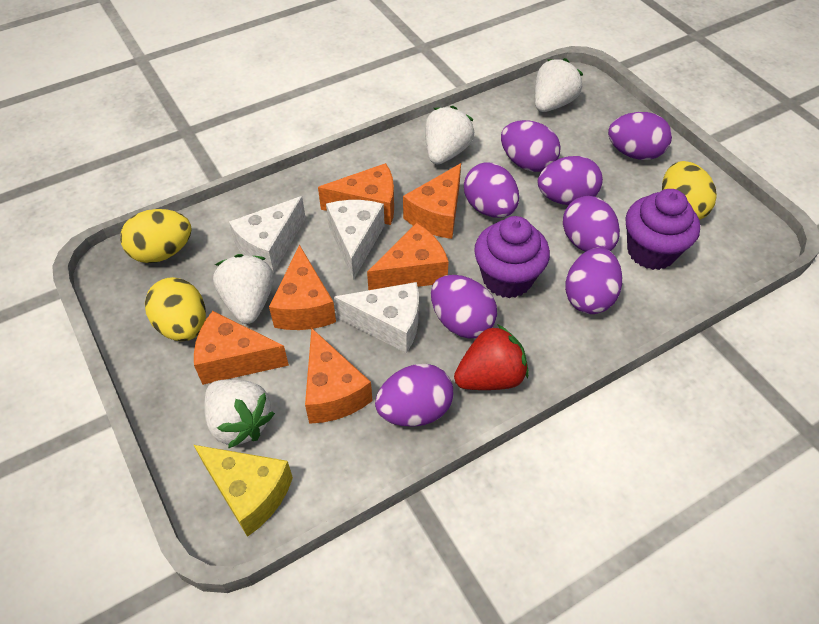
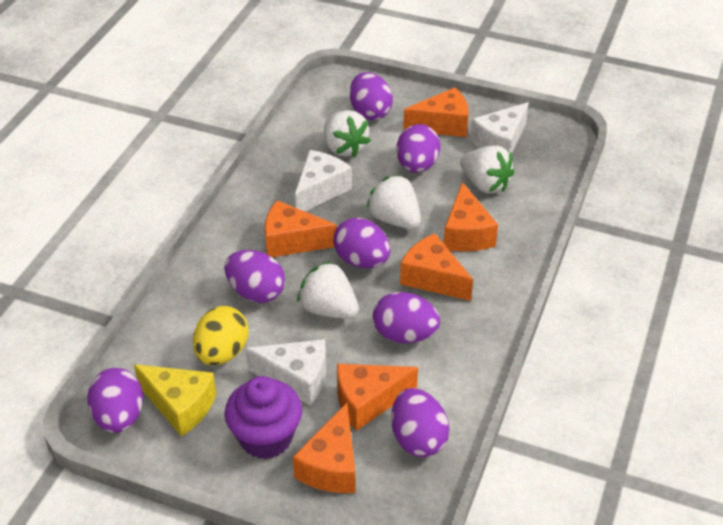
purple cupcake: [474,216,550,298] [625,189,700,270] = 2 -> [224,376,302,459] = 1
purple egg: [375,364,453,427] [431,275,497,339] [464,162,519,218] [501,120,561,172] [538,156,603,205] [563,196,620,252] [565,248,622,314] [608,112,672,160] = 8 -> [87,368,143,433] [224,250,285,303] [334,218,390,268] [350,72,393,120] [373,292,440,343] [391,388,449,457] [396,124,441,173] = 7
red strawberry: [454,324,529,390] = 1 -> none = 0
yellow egg: [120,209,192,263] [145,277,206,341] [662,161,717,220] = 3 -> [193,306,249,365] = 1

